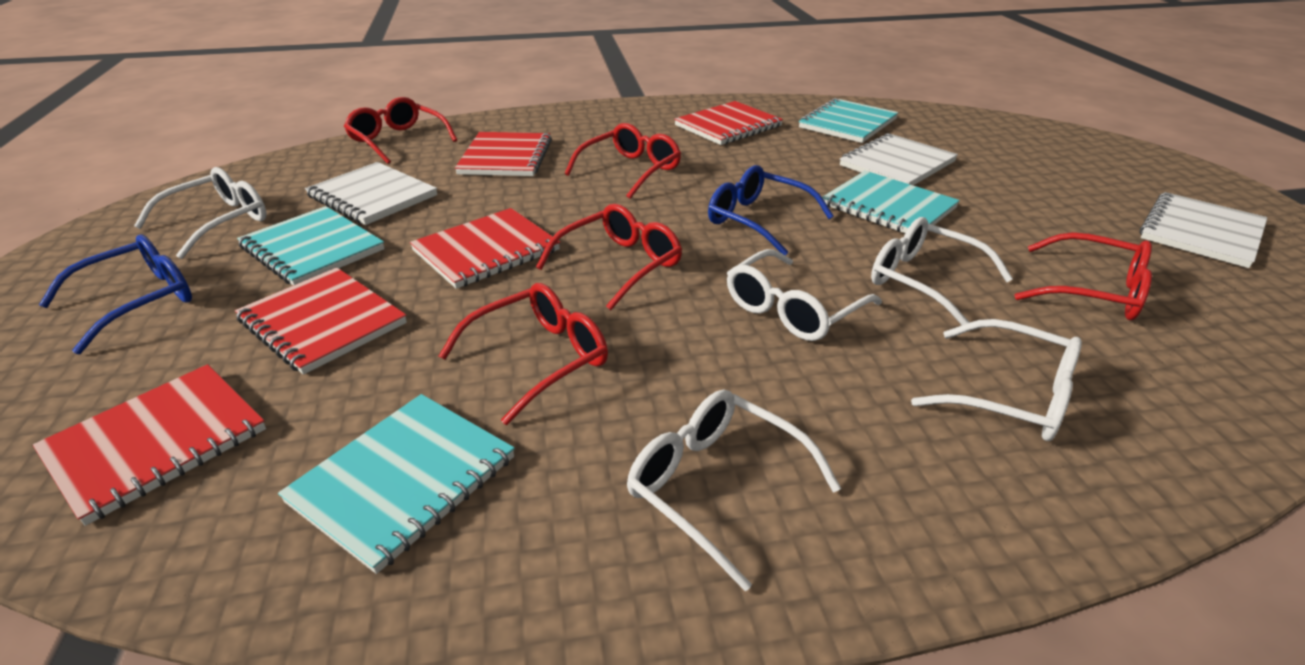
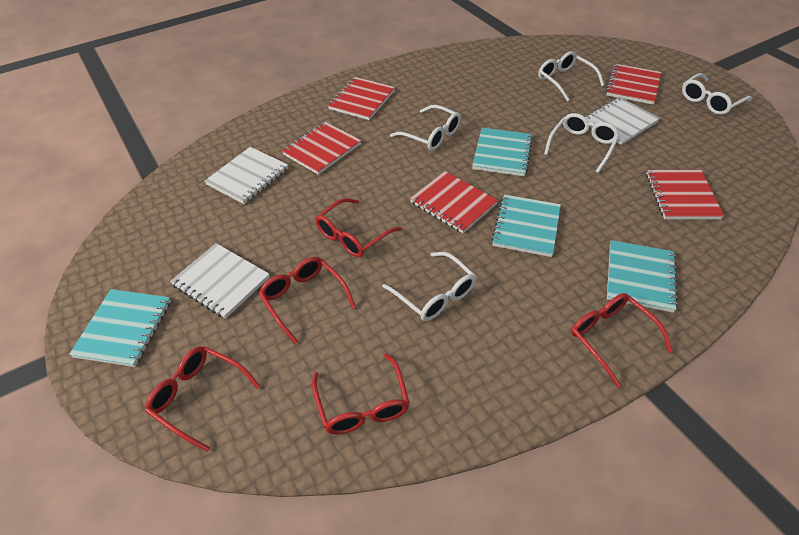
blue glasses: [39,234,192,354] [708,165,834,255] = 2 -> none = 0

